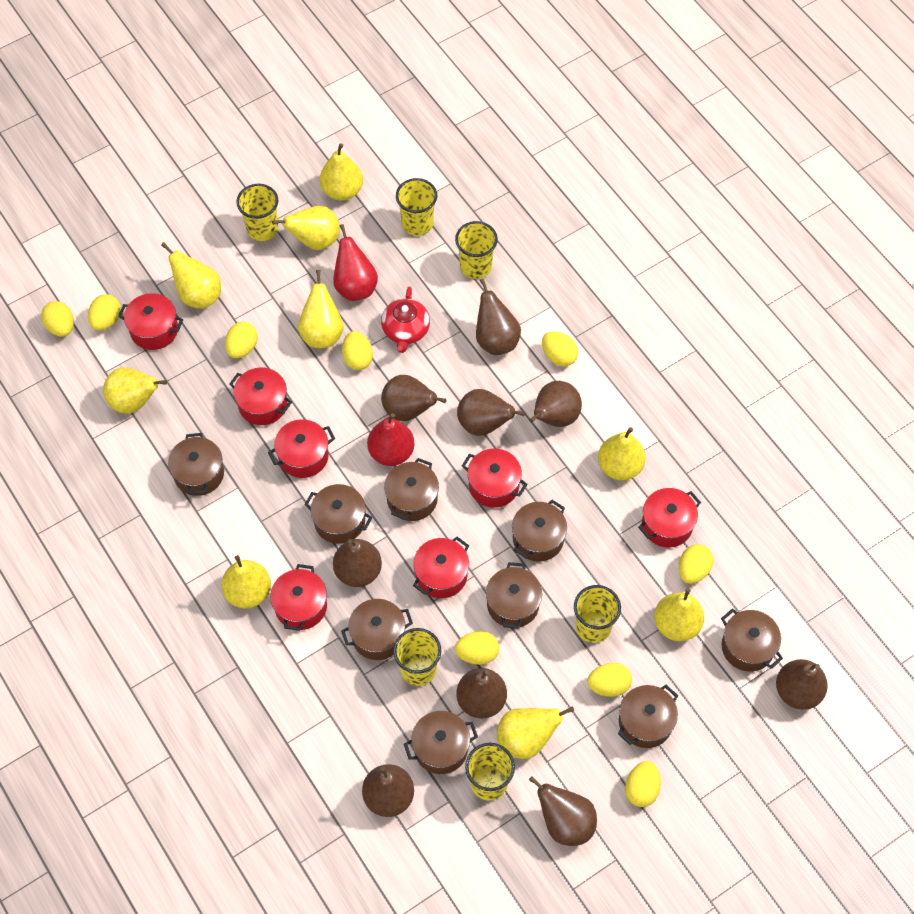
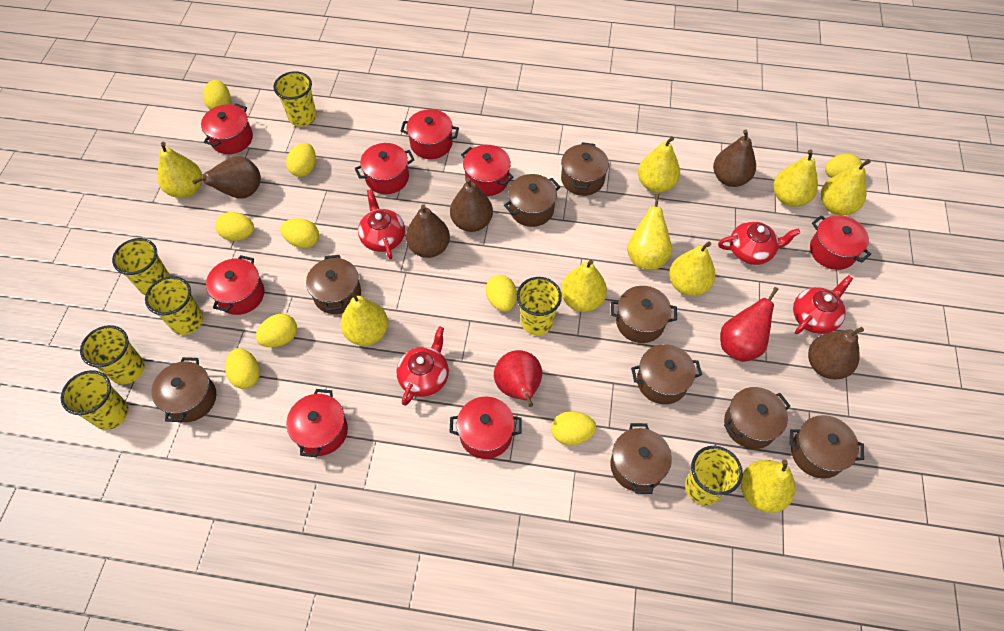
brown pear: [333,539,382,587] [362,764,414,817] [381,375,447,421] [456,668,507,718] [457,389,525,436] [476,278,521,355] [529,381,582,427] [529,776,597,846] [776,659,828,710] = 9 -> [192,156,261,199] [406,204,450,258] [450,178,493,232] [713,130,756,187] [808,327,864,380] = 5
red pot: [118,293,183,350] [229,367,292,425] [268,419,335,478] [270,564,327,631] [413,537,469,598] [462,449,528,508] [638,488,701,548] = 7 -> [201,103,253,154] [206,255,264,315] [286,389,348,457] [355,143,415,194] [401,109,459,159] [449,396,521,459] [461,145,513,196] [810,215,871,270] = 8
red teapot: [381,287,430,353] = 1 -> [358,189,405,259] [396,326,449,406] [718,221,800,265] [793,275,853,334] = 4
yellow cup: [237,184,278,241] [393,628,441,686] [396,178,437,236] [455,221,498,279] [465,743,515,801] [574,585,621,643] = 6 -> [61,370,129,430] [80,325,145,385] [112,238,170,295] [145,276,203,335] [274,71,317,127] [517,277,562,335] [685,446,743,506] = 7

